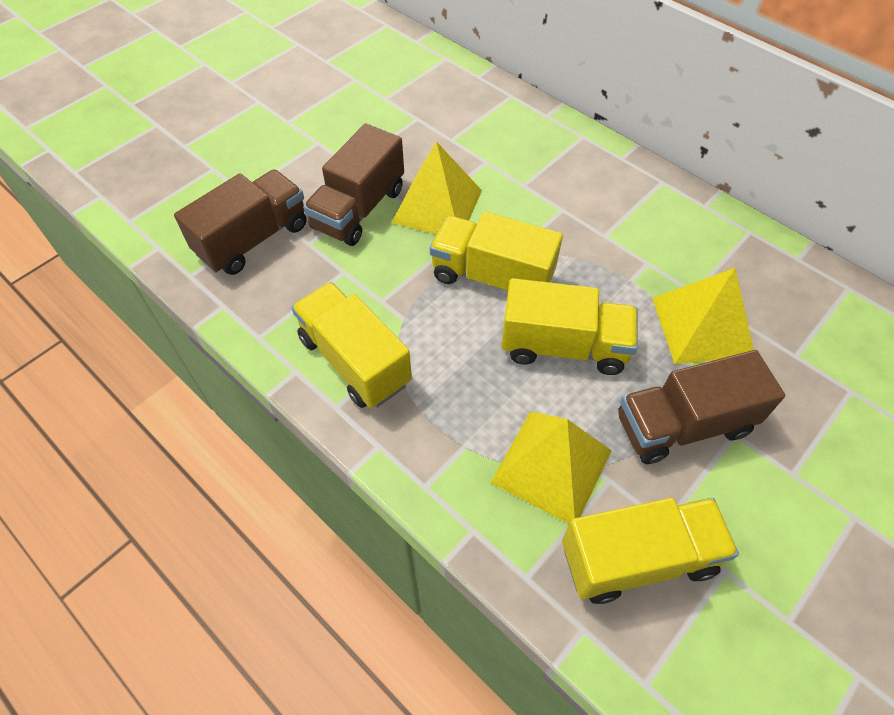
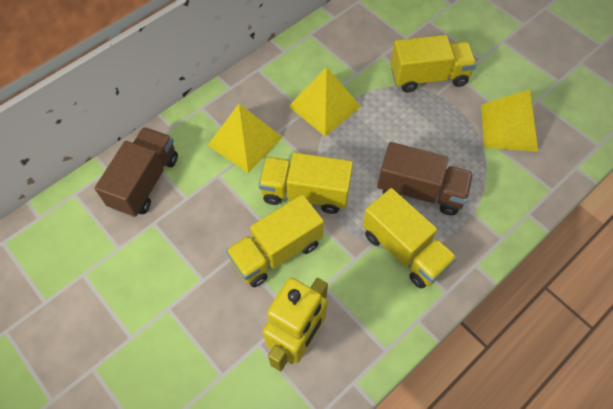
brown truck: [174,170,306,275] [303,123,404,246] [618,350,785,464] = 3 -> [95,127,178,217] [377,142,473,215] = 2
yellow robot: none = 0 -> [263,277,328,371] = 1

